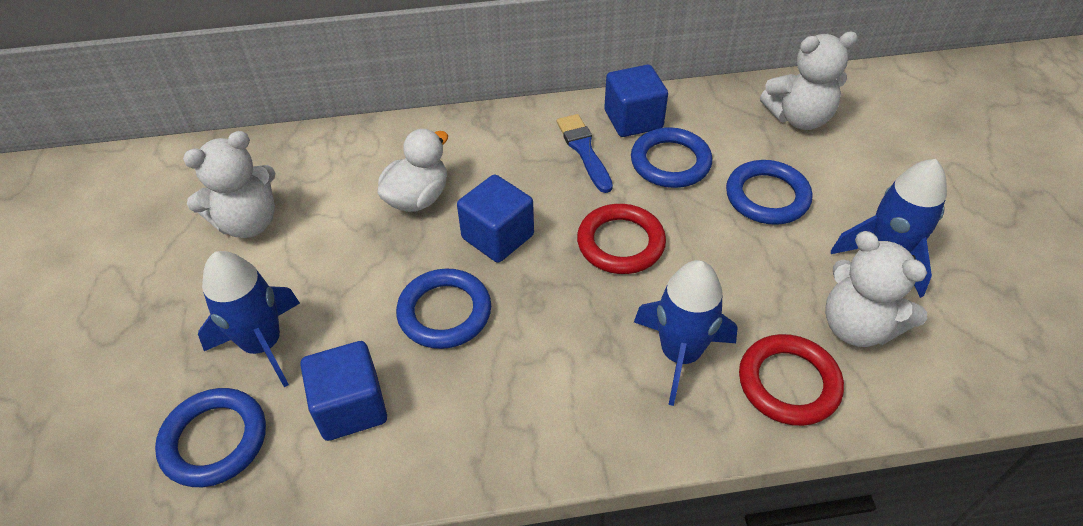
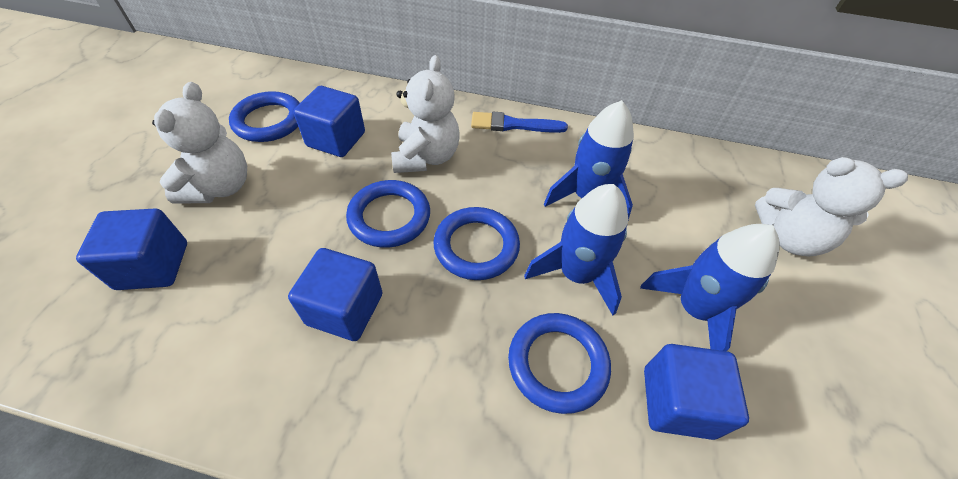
blue cube: [300,341,387,441] [457,174,534,263] [604,65,668,137] = 3 -> [76,209,187,290] [288,248,382,341] [293,86,365,157] [644,344,749,440] = 4
red ring: [577,204,666,274] [739,334,844,426] = 2 -> none = 0
white duck: [378,129,448,212] = 1 -> none = 0

